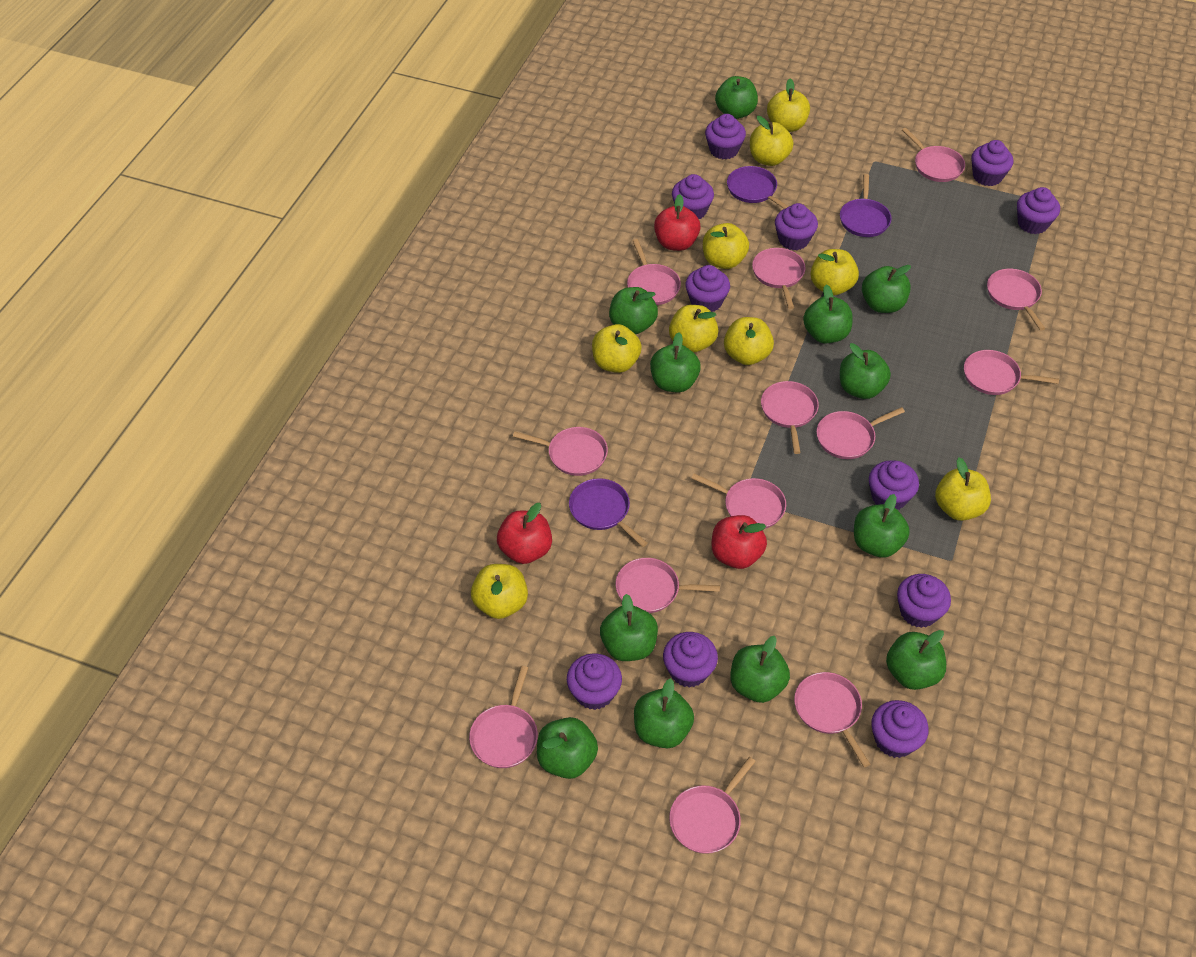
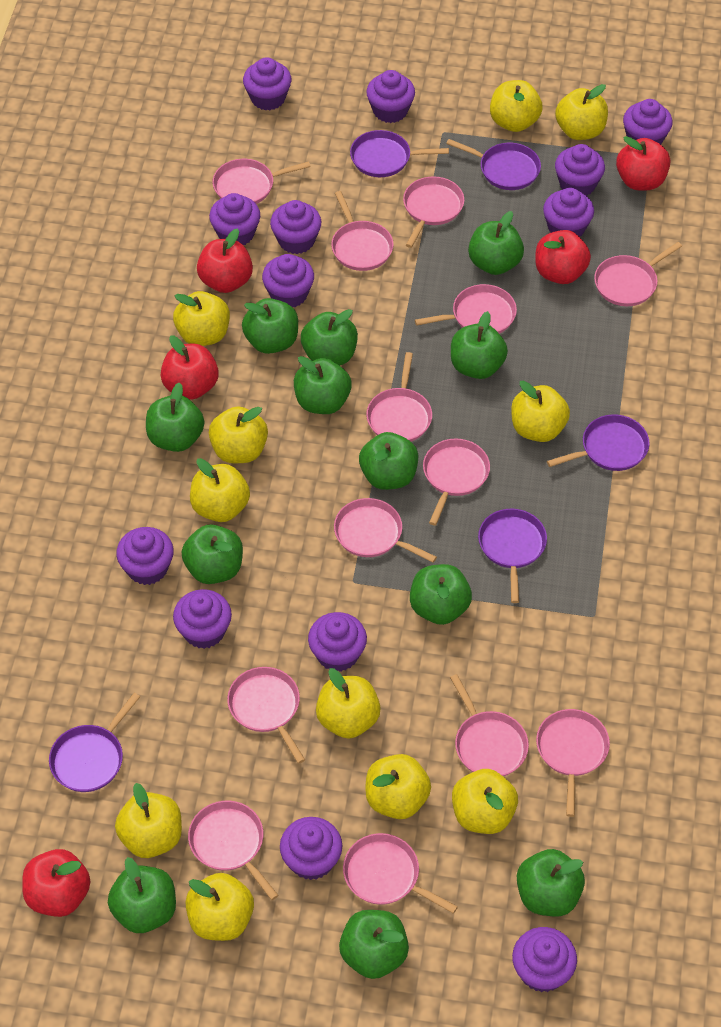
purple cupcake: [567,653,622,710] [663,632,718,688] [672,174,714,219] [686,265,730,312] [705,114,746,160] [775,203,818,250] [869,460,919,510] [871,700,929,758] [897,574,951,628] [971,140,1013,186] [1017,187,1060,234] = 11 -> [116,527,174,585] [173,589,232,649] [209,193,260,245] [243,57,291,110] [262,254,314,307] [270,200,321,254] [280,817,342,880] [308,612,367,672] [366,70,415,123] [512,927,577,992] [543,188,594,237] [555,144,605,196] [623,99,672,144] = 13
purple pan: [569,478,648,547] [727,166,789,209] [840,174,892,237] = 3 -> [49,693,140,792] [350,130,449,177] [446,139,541,190] [478,509,547,603] [547,414,650,471] = 5
red apple: [497,503,552,564] [654,194,701,251] [711,515,767,569] = 3 -> [22,849,90,917] [160,335,219,400] [197,228,253,293] [535,230,591,284] [616,136,670,190] = 5
yellow apple: [471,564,528,619] [592,324,642,373] [669,305,719,353] [703,223,749,269] [724,317,774,365] [750,116,794,166] [767,79,810,132] [810,249,859,295] [935,457,991,521] = 9 -> [115,783,182,858] [173,291,230,346] [185,873,254,941] [190,458,250,522] [209,406,268,463] [316,668,381,739] [365,754,431,819] [452,769,518,834] [490,80,542,132] [511,380,570,442] [555,84,608,140] = 11

